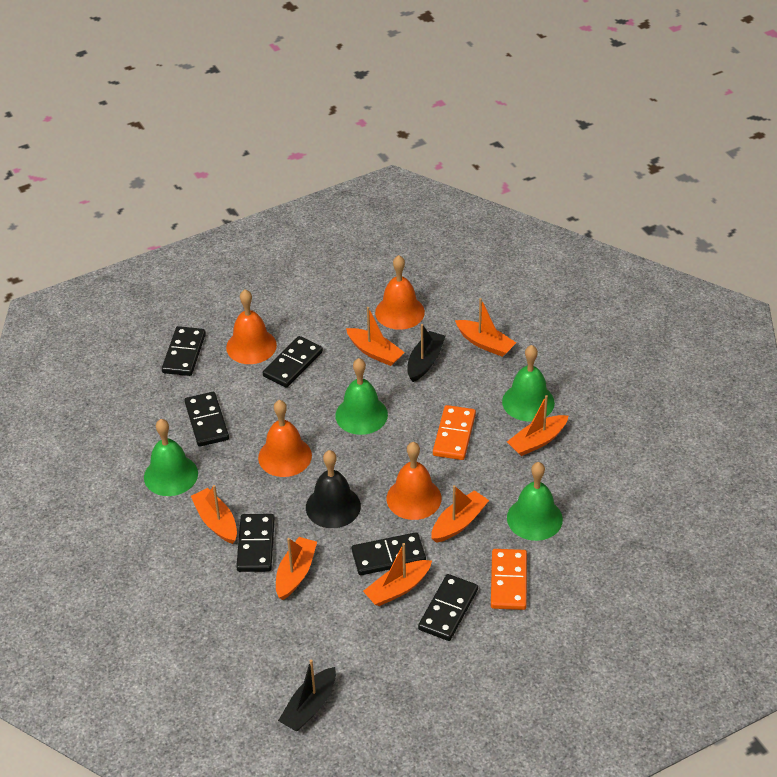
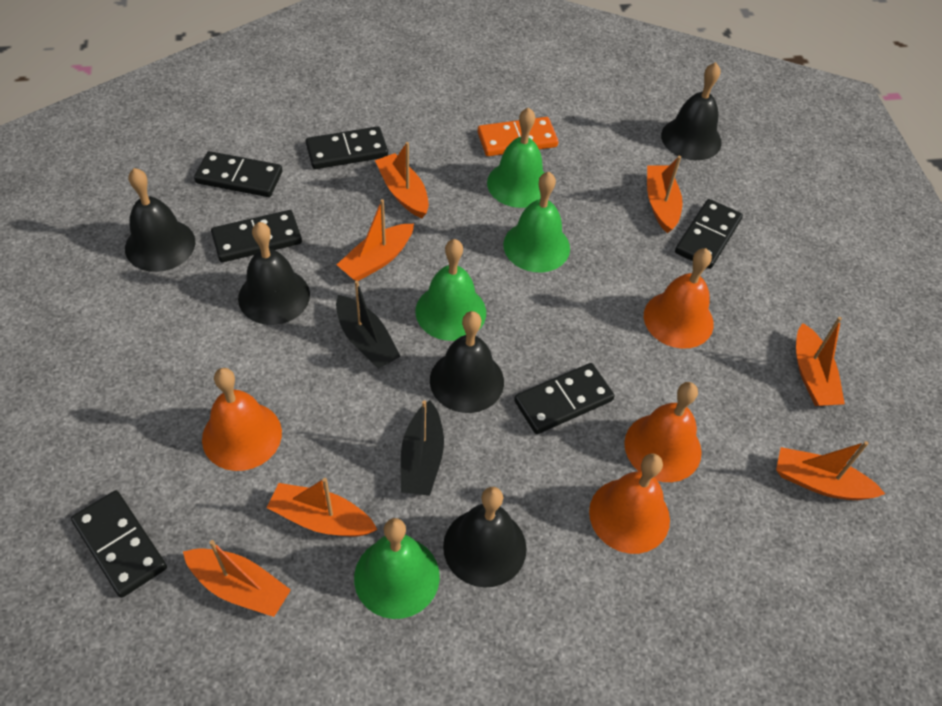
black bell: [306,450,361,528] = 1 -> [125,168,195,272] [238,222,310,325] [430,311,504,413] [443,487,527,588] [661,62,722,160] = 5
orange domino: [433,405,476,460] [491,549,527,610] = 2 -> [477,117,558,156] = 1

